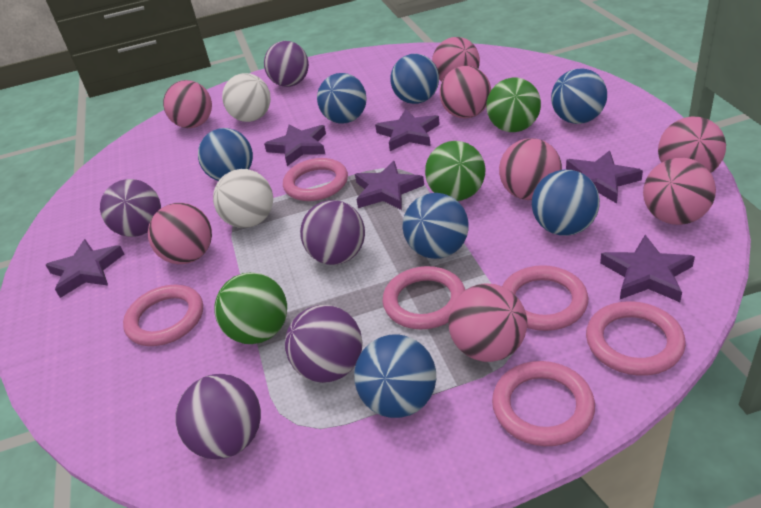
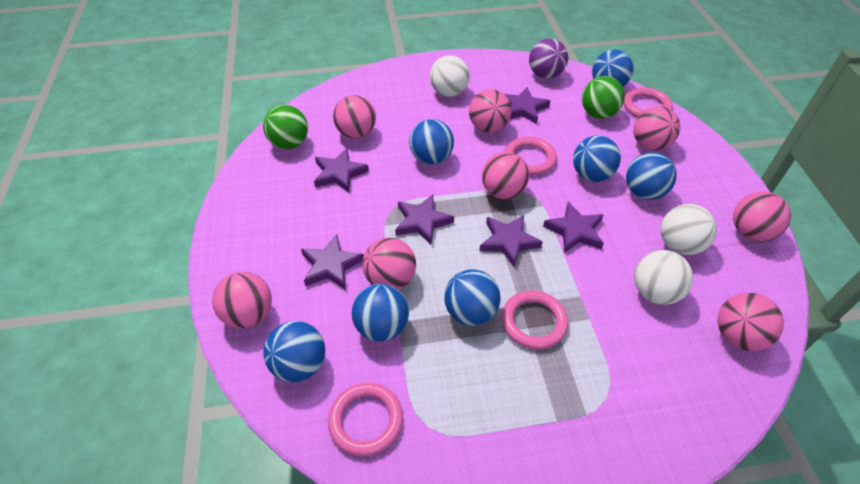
green ball: [214,272,287,344] [425,141,486,201] [486,78,541,132] = 3 -> [263,105,308,149] [582,76,625,119] = 2
pink ring: [123,285,203,346] [283,158,348,201] [383,266,465,329] [492,361,595,446] [502,265,588,331] [586,301,686,376] = 6 -> [328,382,403,456] [501,290,568,350] [504,137,557,175] [623,87,673,117] = 4
purple ball: [100,179,161,237] [176,374,261,459] [264,41,309,87] [285,305,362,383] [300,200,365,265] = 5 -> [529,38,568,79] = 1
white ball: [213,169,273,228] [222,73,271,122] = 2 -> [430,55,470,97] [634,250,693,305] [661,204,717,255] = 3

